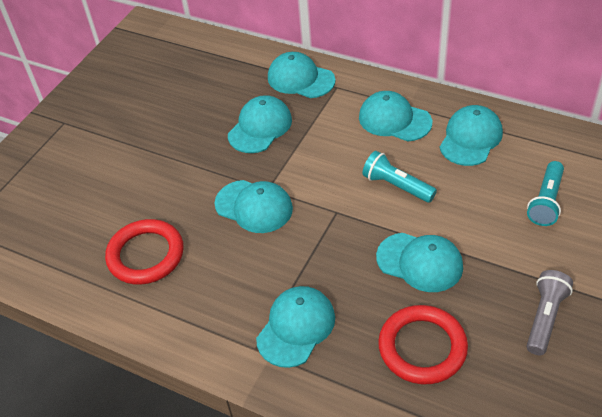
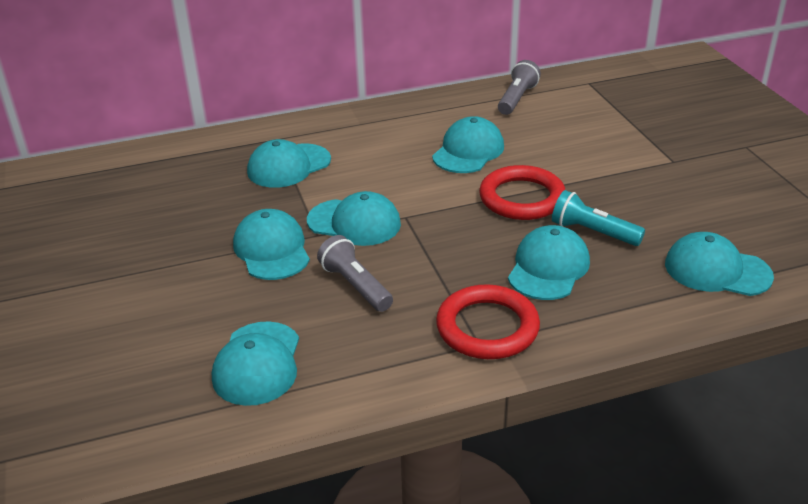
grey flashlight: [526,270,573,355] = 1 -> [317,235,393,312] [498,60,541,115] = 2
turquoise flashlight: [362,151,437,203] [527,161,564,226] = 2 -> [552,190,645,246] = 1

